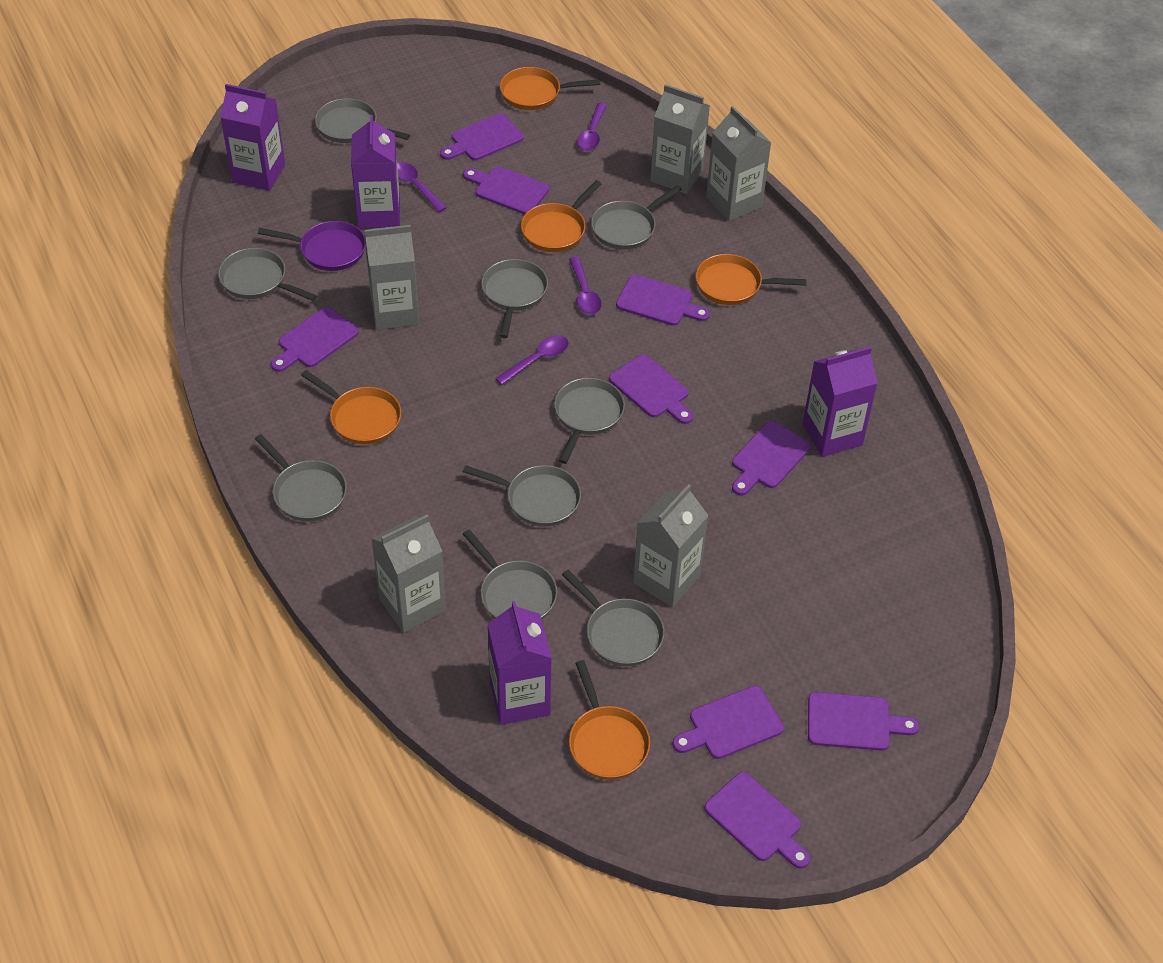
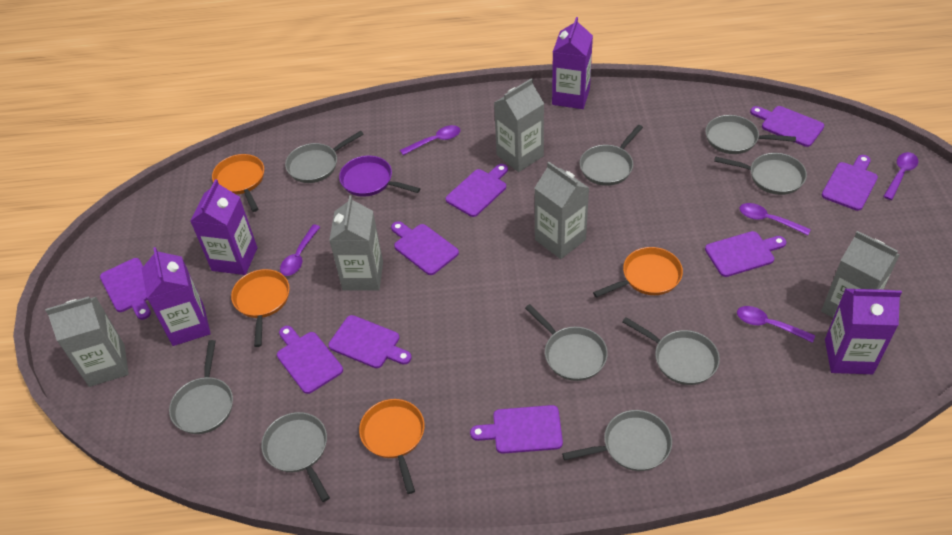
orange pan: [301,370,401,444] [500,67,600,110] [521,180,601,252] [569,660,650,780] [696,254,806,305] = 5 -> [212,154,264,212] [231,269,290,347] [359,399,425,494] [593,247,683,298] = 4
purple spoon: [397,162,447,212] [495,335,569,385] [569,257,602,314] [577,103,607,151] = 4 -> [280,225,320,276] [400,125,460,155] [737,306,815,343] [739,203,811,235] [883,152,918,200] = 5

